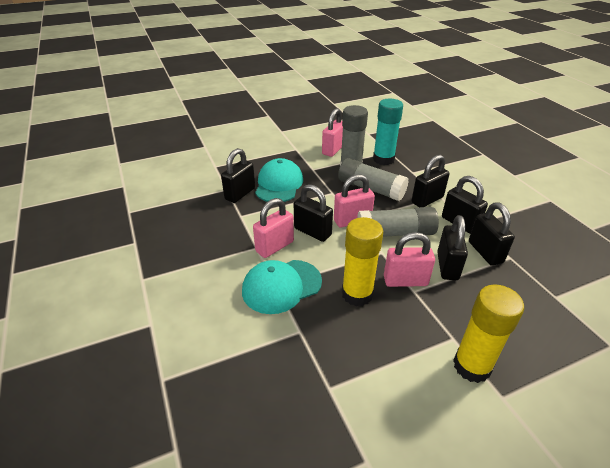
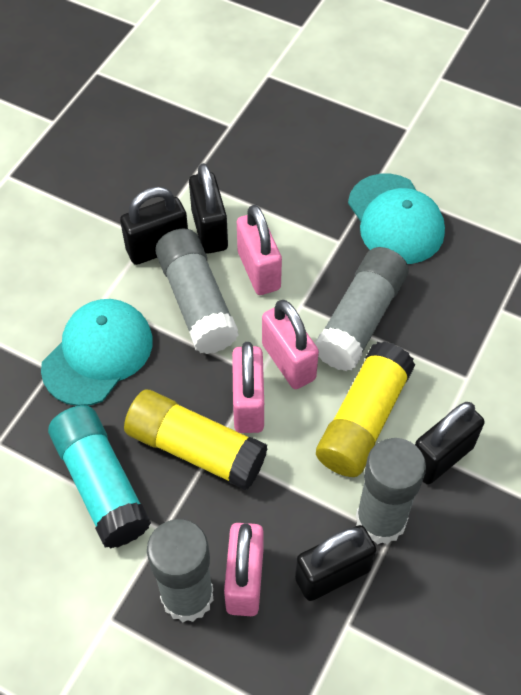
black padlock: [221,148,255,203] [294,184,333,242] [412,155,450,207] [437,215,468,280] [442,176,488,234] [469,202,515,266] = 6 -> [120,187,188,265] [189,163,228,254] [295,525,376,601] [415,402,484,485] = 4
grey glue stick: [338,158,409,201] [340,105,368,165] [357,207,439,237] = 3 -> [147,519,214,622] [155,228,239,354] [315,247,409,371] [356,438,426,544] = 4

